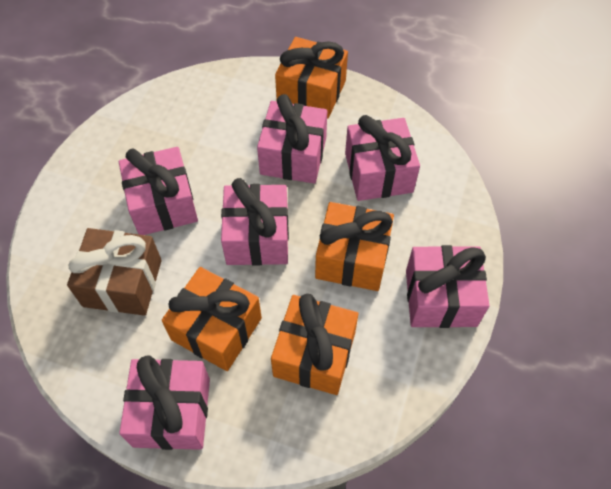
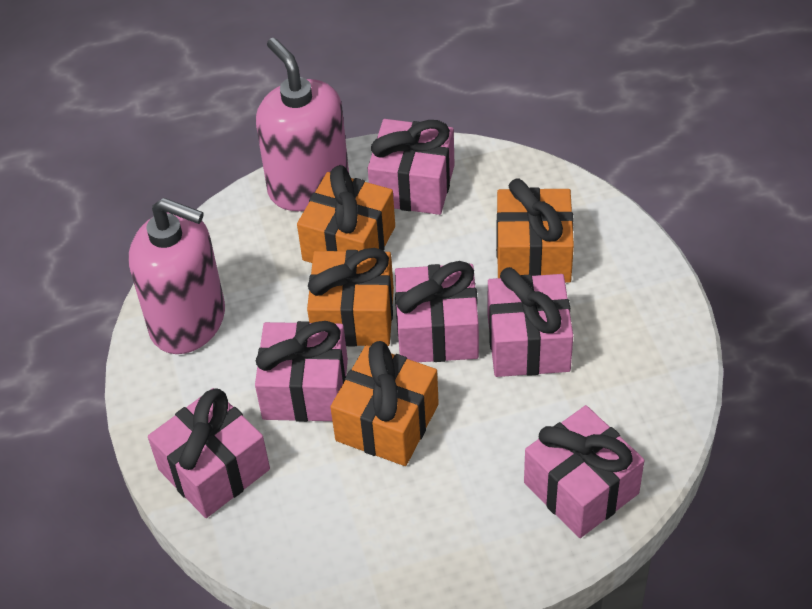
brown gift: [67,228,162,316] = 1 -> none = 0
pink soap dispenser: none = 0 -> [129,198,225,354] [256,38,349,211] = 2

